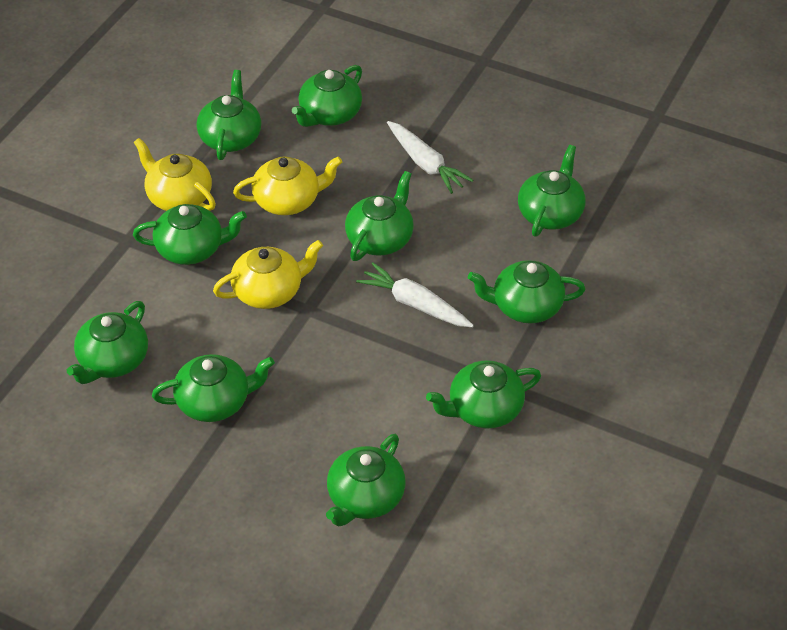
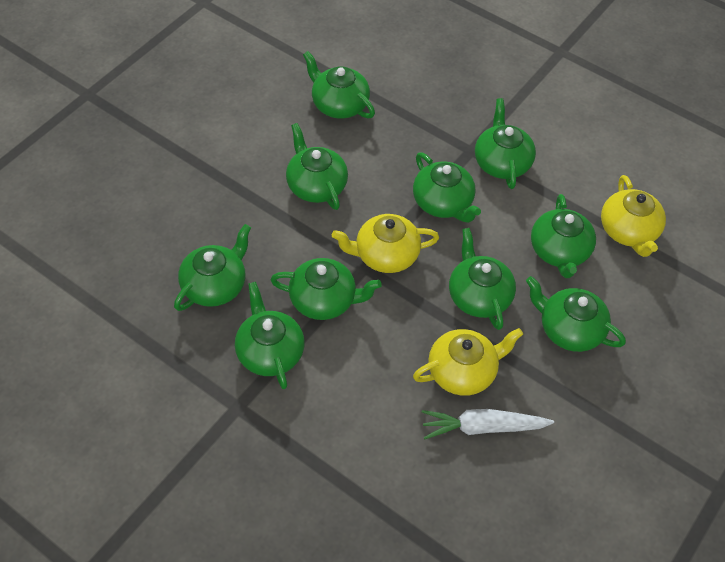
white carrot: [356,262,474,327] [387,121,473,194] = 2 -> [422,409,554,439] = 1

